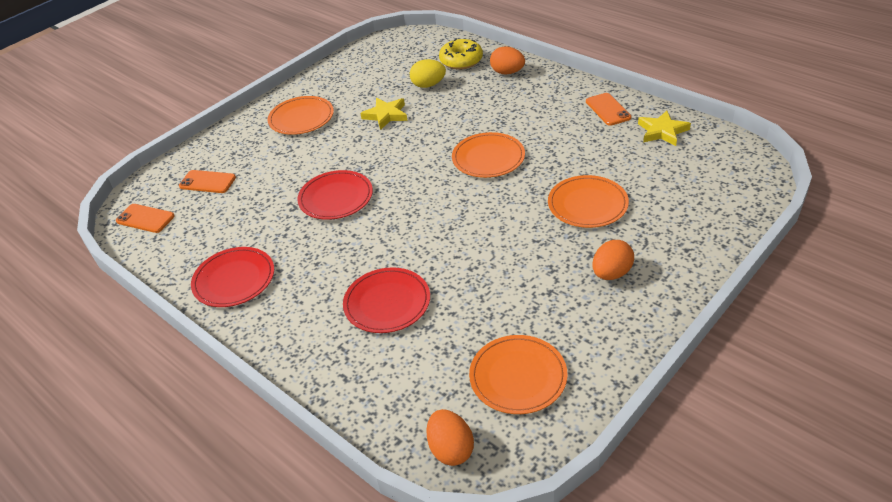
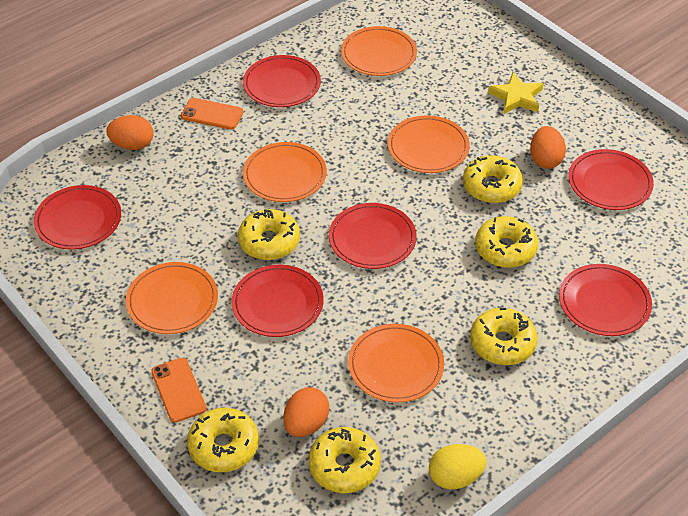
orange phone: [116,204,175,233] [179,170,236,193] [586,93,631,126] = 3 -> [151,358,206,423] [181,98,243,130] = 2
orange plate: [268,96,334,135] [452,132,525,178] [469,335,567,414] [548,175,629,228] = 4 -> [126,262,218,334] [243,142,327,202] [341,26,417,76] [348,324,444,402] [388,115,470,173] = 5
red plate: [191,247,274,307] [297,170,373,220] [343,267,430,333] = 3 -> [34,185,121,250] [232,265,324,337] [243,55,321,107] [329,203,417,269] [559,264,652,336] [568,149,654,210] = 6
yellow donut: [439,38,483,70] = 1 -> [187,408,259,472] [238,209,300,260] [309,427,381,493] [463,155,523,203] [470,308,537,365] [475,216,538,268] = 6
yellow star: [360,98,408,130] [638,110,691,146] = 2 -> [488,72,544,114] = 1

